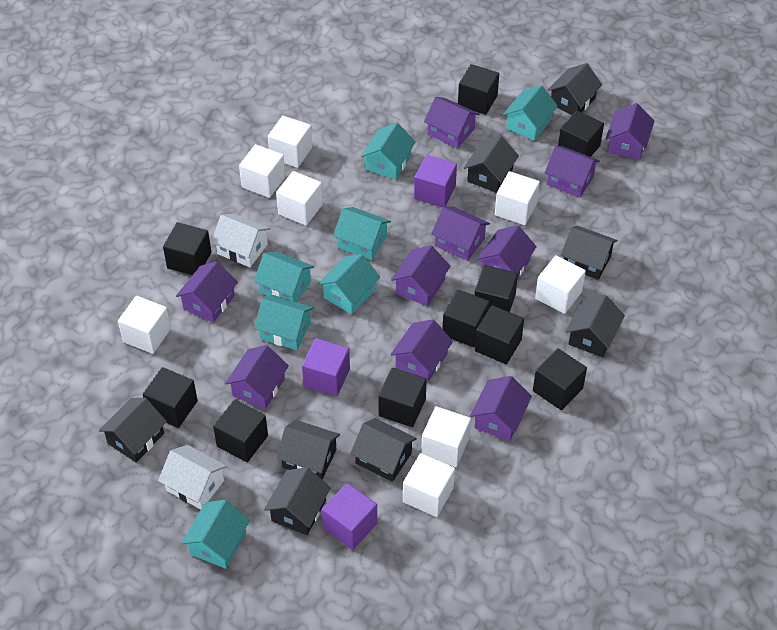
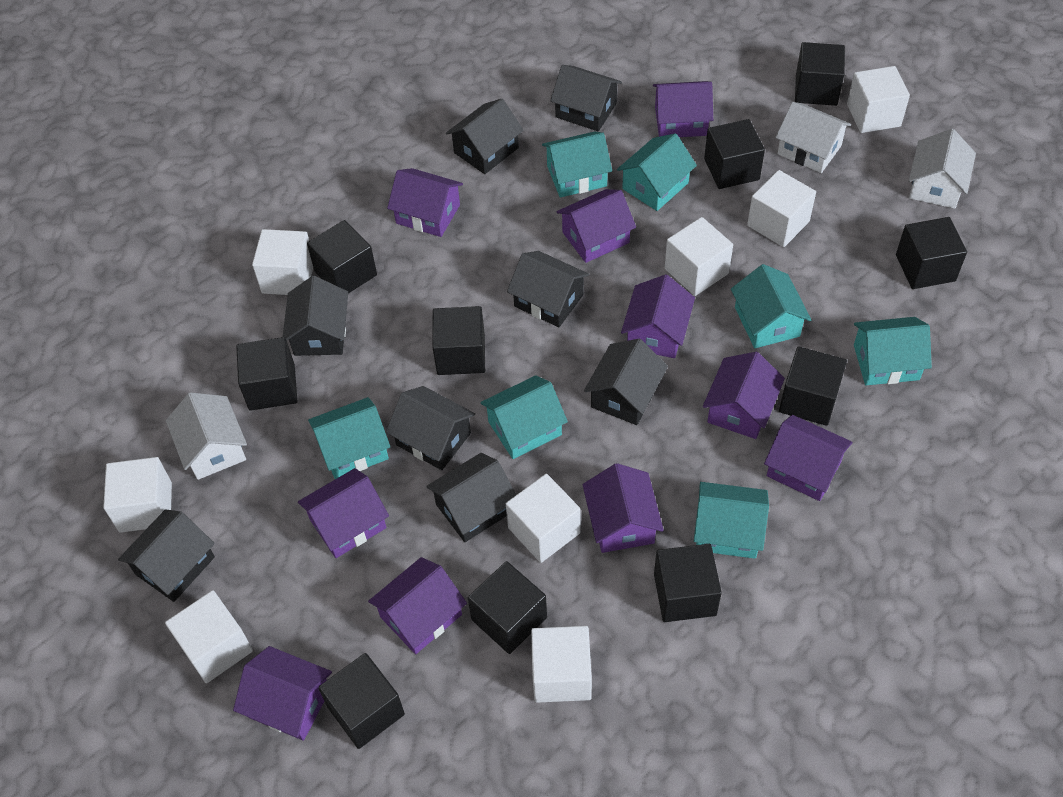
purple cube: [302,338,350,396] [322,483,377,550] [414,155,457,208] = 3 -> none = 0
white house: [158,445,227,510] [211,214,271,267] = 2 -> [166,392,247,480] [775,102,851,173] [909,129,976,209] = 3

